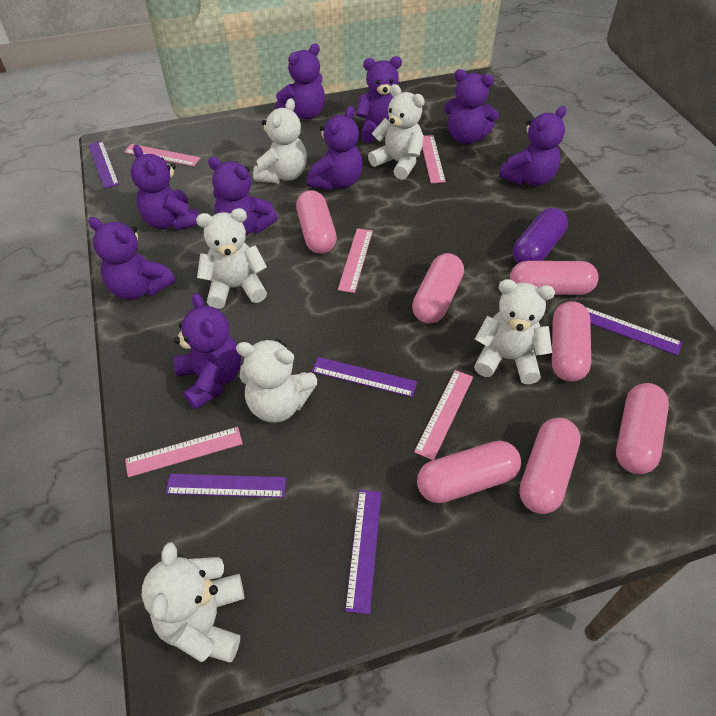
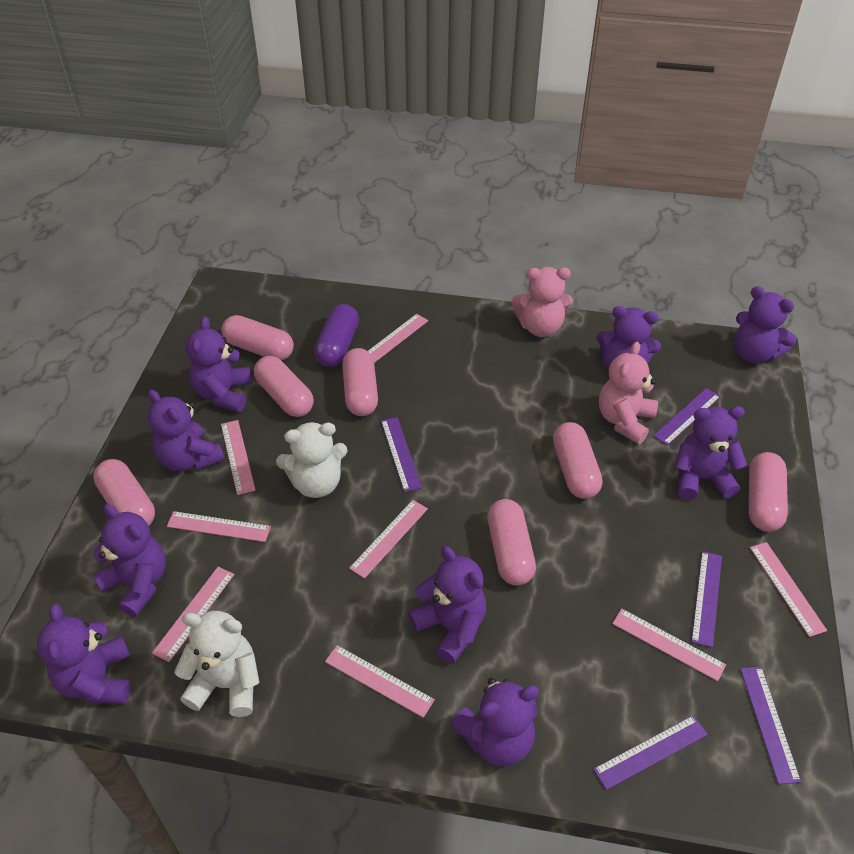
pink ruler: [124,144,200,166] [125,427,243,478] [338,228,373,293] [414,370,473,460] [422,135,446,183] = 5 -> [152,567,235,662] [167,511,271,542] [221,420,256,495] [325,645,435,718] [349,500,428,579] [368,314,428,363] [612,608,726,681] [750,542,827,637] = 8
pink teddy bear: none = 0 -> [512,267,573,337] [599,342,658,444] = 2
white teddy bear: [142,542,245,662] [196,208,267,309] [236,339,317,423] [253,98,307,183] [368,84,425,180] [474,279,555,384] = 6 -> [174,611,260,717] [276,422,347,498] = 2

